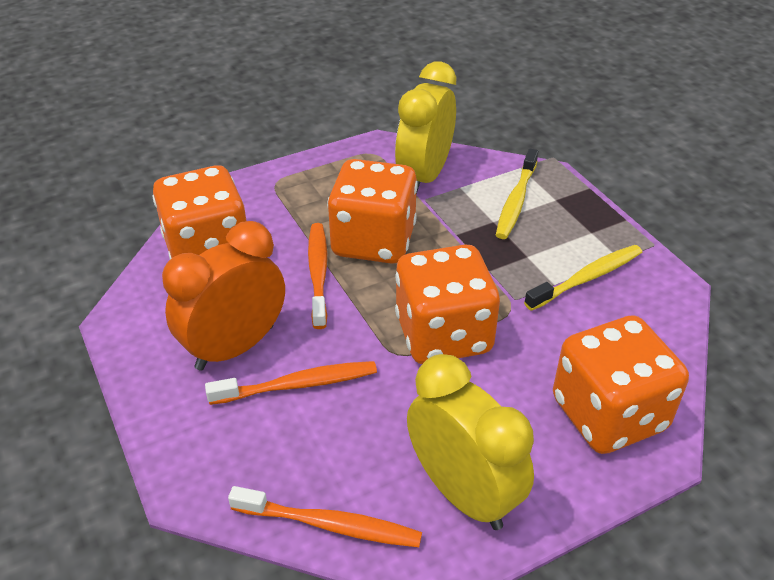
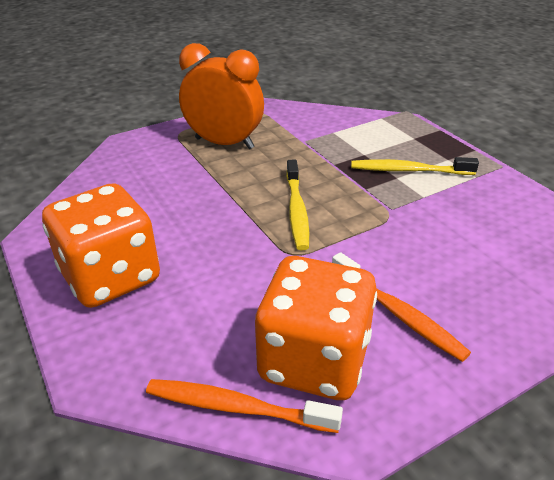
orange dice: [152,165,246,259] [327,159,418,264] [395,245,500,364] [553,315,689,454] = 4 -> [42,183,160,308] [255,256,377,400] = 2
orange toothbrush: [205,361,377,405] [228,486,422,547] [308,223,327,329] = 3 -> [146,379,343,433] [332,252,471,362] = 2
yellow clock: [395,62,456,195] [407,354,534,530] = 2 -> none = 0

